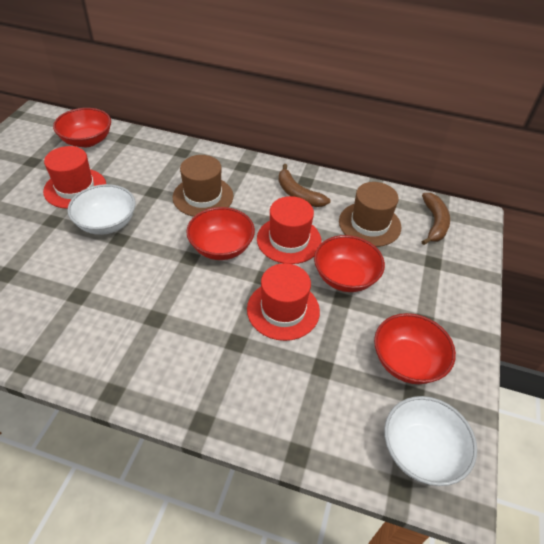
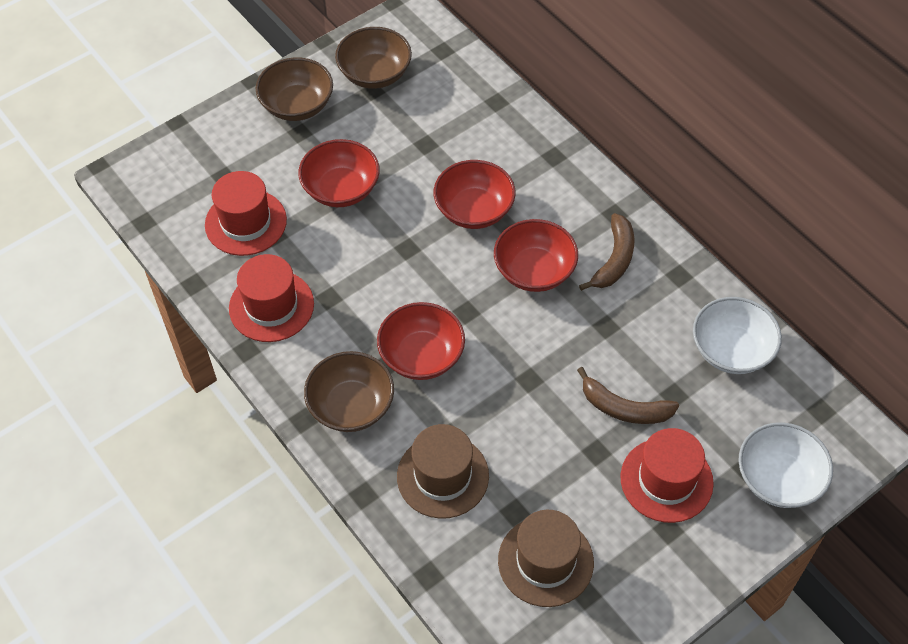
brown bowl: none = 0 -> [255,57,333,121] [304,351,394,432] [335,27,412,89] = 3

